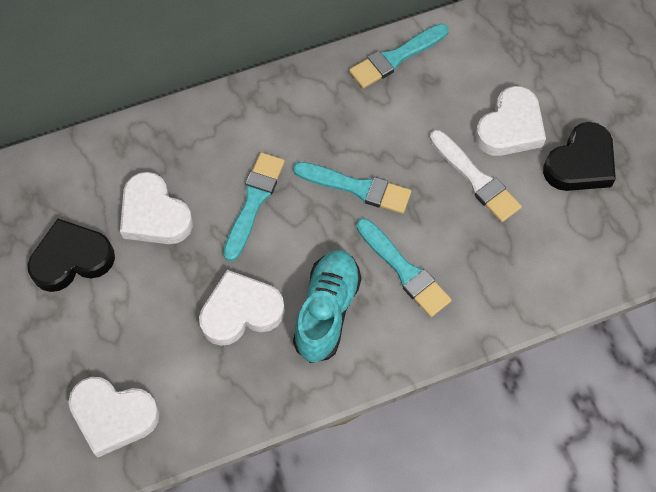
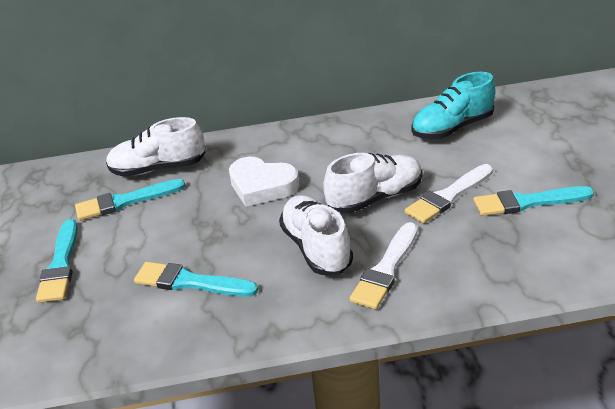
black heart: [28,219,115,292] [543,122,616,191] = 2 -> none = 0
white brush: [430,130,522,222] = 1 -> [350,222,418,309] [405,164,493,224] = 2
white heart: [68,377,160,457] [120,172,193,244] [199,270,285,346] [475,86,546,156] = 4 -> [229,157,300,207] = 1
white shoe: none = 0 -> [106,117,205,177] [279,195,353,275] [323,153,422,213] = 3

